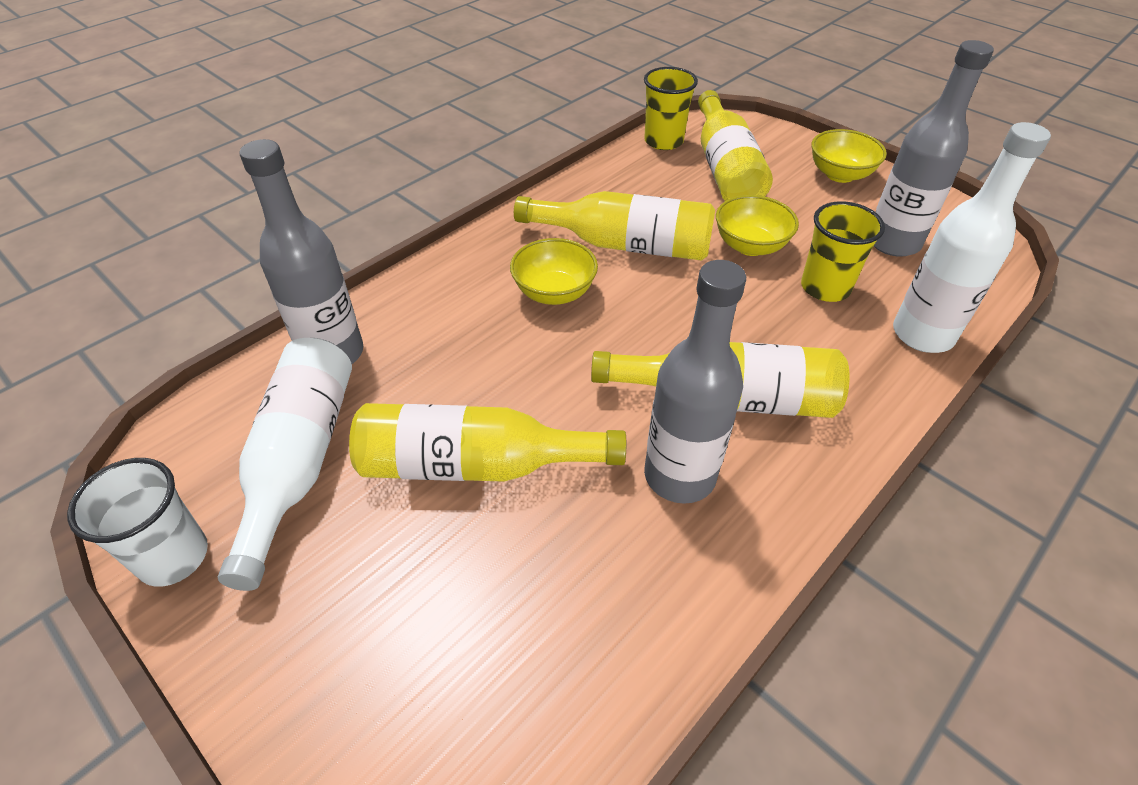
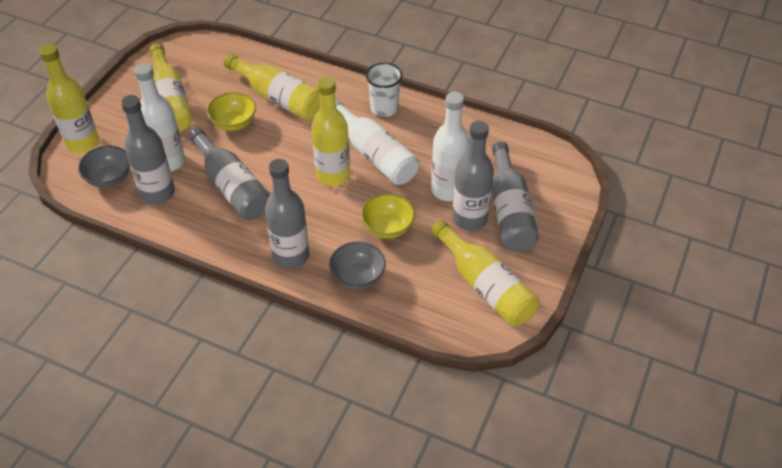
grey bottle: [239,139,363,364] [644,260,746,504] [874,40,994,257] = 3 -> [121,95,175,205] [189,128,270,220] [265,159,309,269] [452,121,494,230] [492,141,539,251] = 5
grey bowl: none = 0 -> [78,146,130,188] [329,241,386,290] = 2
white bottle: [218,338,352,591] [893,122,1051,353] = 2 -> [134,63,185,171] [335,99,419,185] [431,92,470,201] = 3
yellow bottle: [349,403,626,482] [514,191,715,261] [591,342,850,418] [698,90,773,201] = 4 -> [39,44,99,153] [149,43,192,132] [224,54,320,120] [311,77,350,186] [431,220,539,326] = 5
yellow bowl: [510,238,598,305] [716,195,799,256] [811,129,887,183] = 3 -> [207,92,256,131] [361,193,415,239] = 2
yellow cup: [644,67,698,150] [801,201,885,302] = 2 -> none = 0

